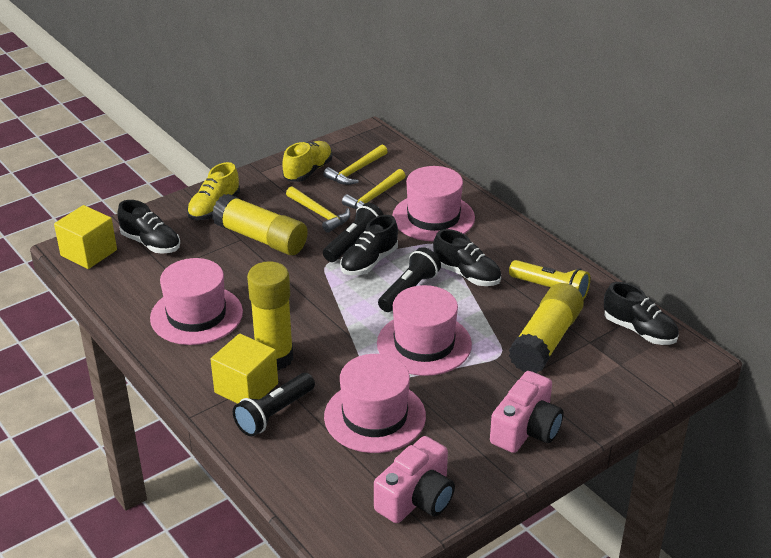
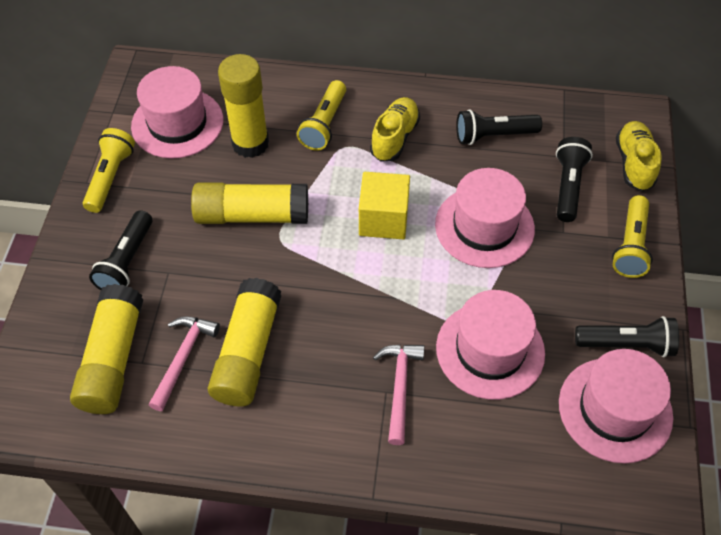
black flashlight: [233,373,315,436] [323,203,384,262] [378,247,441,312] = 3 -> [89,210,152,290] [456,109,542,145] [556,137,593,222] [575,316,679,357] = 4
black shoe: [117,200,180,254] [340,215,398,275] [433,229,501,286] [604,282,679,345] = 4 -> none = 0
pink camera: [374,436,455,523] [490,371,563,453] = 2 -> none = 0
pink hammer: none = 0 -> [149,316,220,411] [373,345,425,445] = 2
yellow cube: [54,205,117,269] [210,333,278,404] = 2 -> [359,172,410,239] = 1
yellow flashlight: [509,260,590,300] = 1 -> [83,128,135,213] [297,80,346,151] [612,195,653,278] = 3
yellow glue stick: [212,194,308,255] [247,261,293,370] [509,283,584,373] = 3 -> [70,284,143,414] [191,182,308,224] [208,278,282,407] [218,54,269,158] = 4
yellow hammer: [286,186,351,233] [323,145,388,185] [342,169,406,209] = 3 -> none = 0

